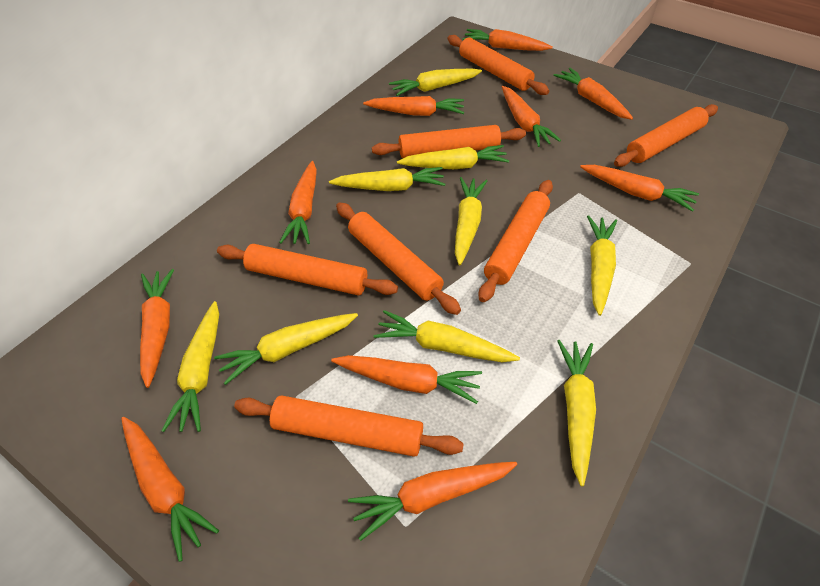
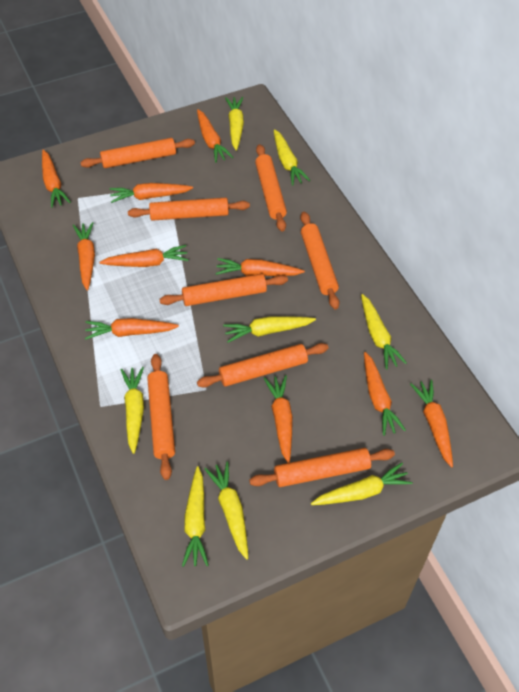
orange rolling pin: [217,244,398,295] [234,395,464,457] [336,202,461,315] [372,125,526,158] [448,35,549,95] [478,180,553,302] [614,104,718,167] = 7 -> [80,138,195,168] [128,198,250,221] [147,354,175,480] [160,274,288,306] [197,343,329,388] [249,448,395,487] [255,144,287,232] [300,212,340,309] = 8
yellow carrot: [161,301,219,432] [214,313,358,385] [329,167,445,191] [374,310,520,362] [389,69,482,96] [397,145,509,169] [455,177,487,265] [557,340,596,487] [587,215,617,316] = 9 -> [121,367,144,454] [182,466,209,567] [205,461,248,560] [223,316,316,343] [225,97,244,151] [274,129,310,185] [311,463,413,505] [361,294,407,369] = 8

